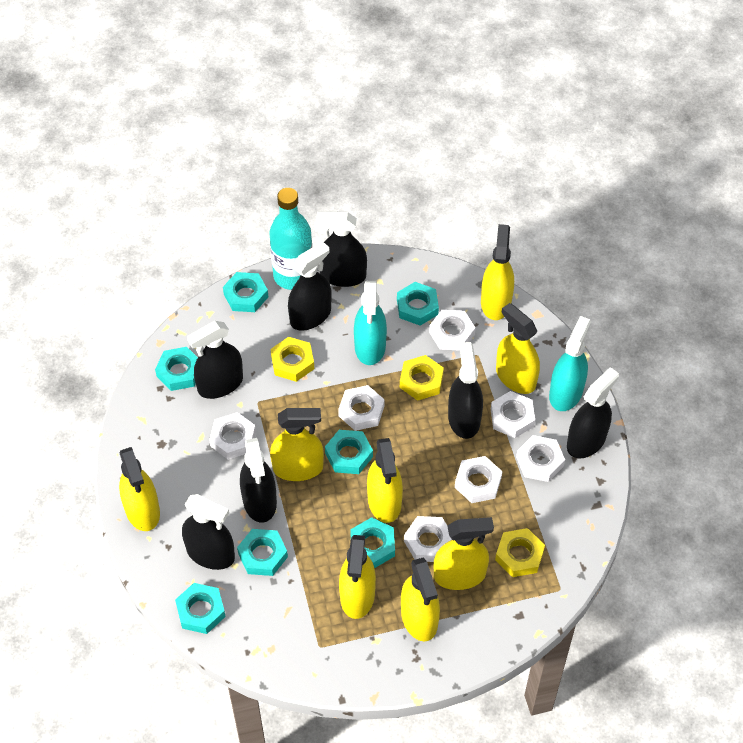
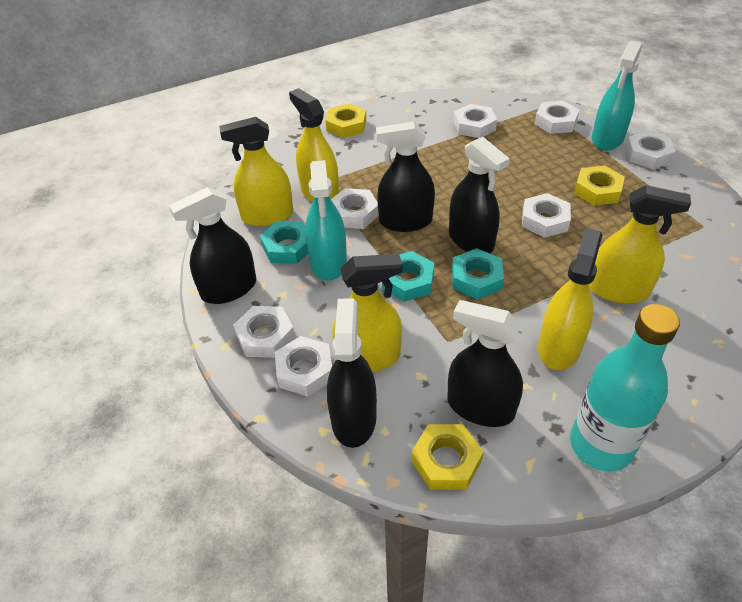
black spray bottle: [182,494,235,570] [187,321,243,399] [240,438,277,523] [288,241,332,331] [316,211,367,287] [448,342,483,439] [567,367,619,458] = 7 -> [169,187,256,304] [327,299,377,448] [376,122,435,232] [447,300,523,427] [449,137,510,253] = 5
turquoise nut: [155,347,198,391] [175,583,226,634] [223,272,268,312] [237,529,288,576] [325,430,373,474] [350,517,395,568] [397,282,439,326] = 7 -> [260,221,308,264] [382,251,434,302] [452,248,504,299] = 3
yellow spray bottle: [119,447,160,531] [270,408,324,481] [339,535,376,619] [367,438,403,523] [401,557,440,641] [434,517,494,590] [481,224,514,320] [496,303,540,394] = 8 -> [219,117,293,226] [289,88,339,202] [332,254,402,372] [538,228,602,370] [589,185,691,304] = 5

